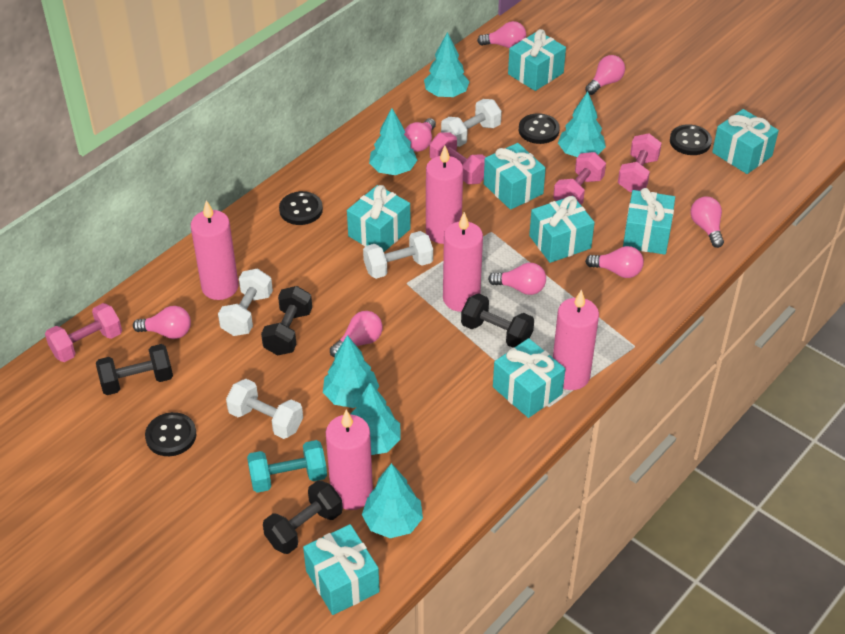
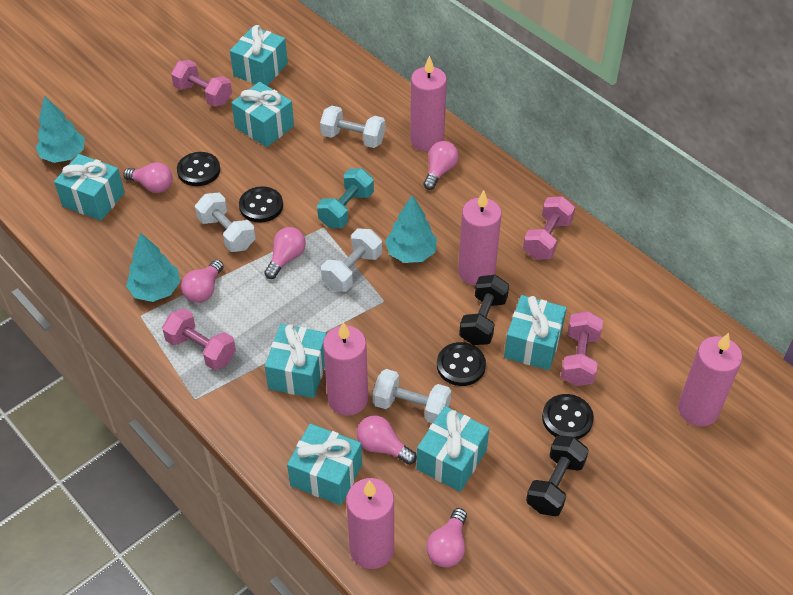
black dumbbell: [96,344,173,395] [261,286,312,356] [263,480,343,554] [461,293,534,348] = 4 -> [459,275,509,345] [526,435,589,516] = 2
pink light bulb: [133,306,191,339] [330,311,382,357] [404,118,436,152] [477,21,526,48] [488,263,546,295] [585,55,625,95] [585,246,644,278] [690,196,724,248] = 8 -> [123,162,172,193] [181,260,224,303] [264,227,306,279] [357,416,417,465] [423,141,459,190] [426,508,467,568] = 6
turquoise gift: [303,524,380,615] [347,185,411,252] [484,143,546,210] [493,338,565,418] [508,29,566,91] [529,196,595,263] [623,188,675,255] [712,109,779,174] = 8 -> [54,154,125,221] [230,25,288,86] [231,82,294,147] [265,324,327,398] [287,424,362,505] [416,406,489,492] [504,295,567,370] = 7
turquoise tree: [323,335,379,408] [351,382,401,455] [362,463,423,538] [369,108,417,175] [424,32,470,97] [558,91,606,157] = 6 -> [36,96,85,163] [126,233,180,302] [385,195,437,263] = 3

